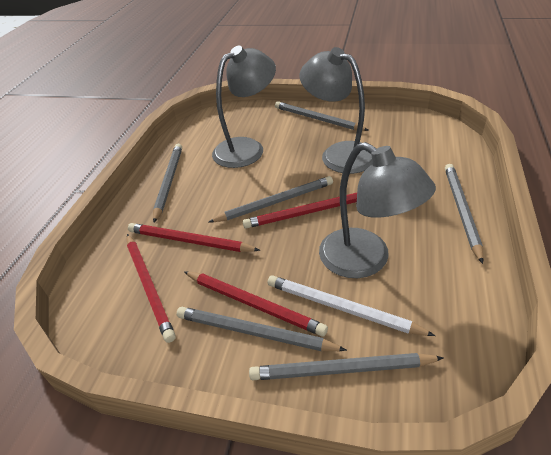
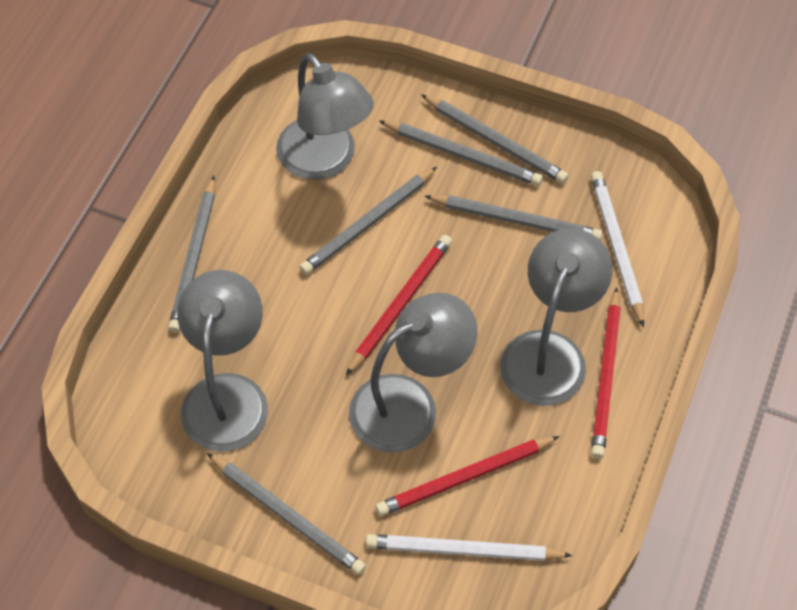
grey lamp: [212,46,276,168] [300,47,373,174] [319,142,436,278] = 3 -> [177,270,268,452] [276,52,374,180] [349,293,478,453] [500,228,612,406] = 4
red pencil: [127,234,176,343] [128,223,260,252] [184,271,328,337] [243,193,357,229] = 4 -> [346,235,452,375] [375,436,560,516] [591,287,621,459] = 3
white pencil: [267,275,435,336] = 1 -> [365,534,573,561] [591,171,644,328] = 2

